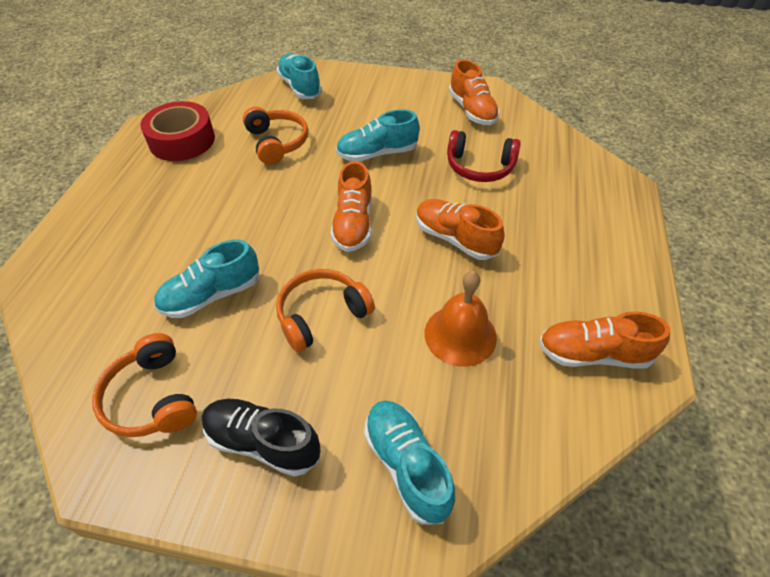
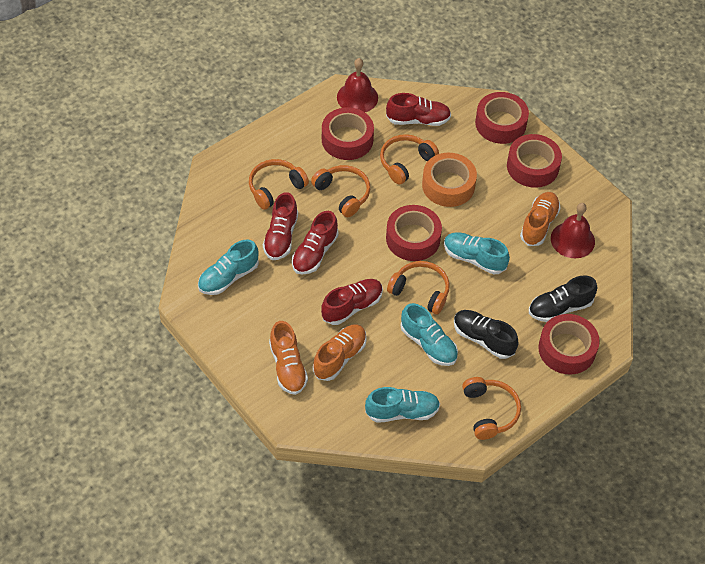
black shoe: [202,399,320,477] = 1 -> [454,310,519,359] [529,276,597,322] = 2
orange bell: [425,271,497,367] = 1 -> none = 0
orange headphones: [92,333,197,437] [243,107,308,165] [276,269,375,352] = 3 -> [249,159,309,210] [311,165,370,217] [380,134,439,185] [387,261,450,314] [462,377,521,440] = 5
orange shoe: [331,161,372,252] [416,199,504,260] [449,59,500,125] [539,312,670,369] = 4 -> [269,321,308,395] [313,324,367,381] [520,192,561,246] = 3
orange tape: none = 0 -> [422,153,477,207] = 1
red bell: none = 0 -> [337,58,378,112] [551,203,595,258] = 2
red headphones: [447,130,521,182] = 1 -> none = 0
red shoe: none = 0 -> [263,192,298,260] [292,211,339,275] [321,279,383,325] [386,93,451,126] = 4
red tape: [140,101,215,161] = 1 -> [322,107,374,160] [386,205,442,261] [475,92,529,144] [507,134,562,188] [538,314,600,375] = 5

